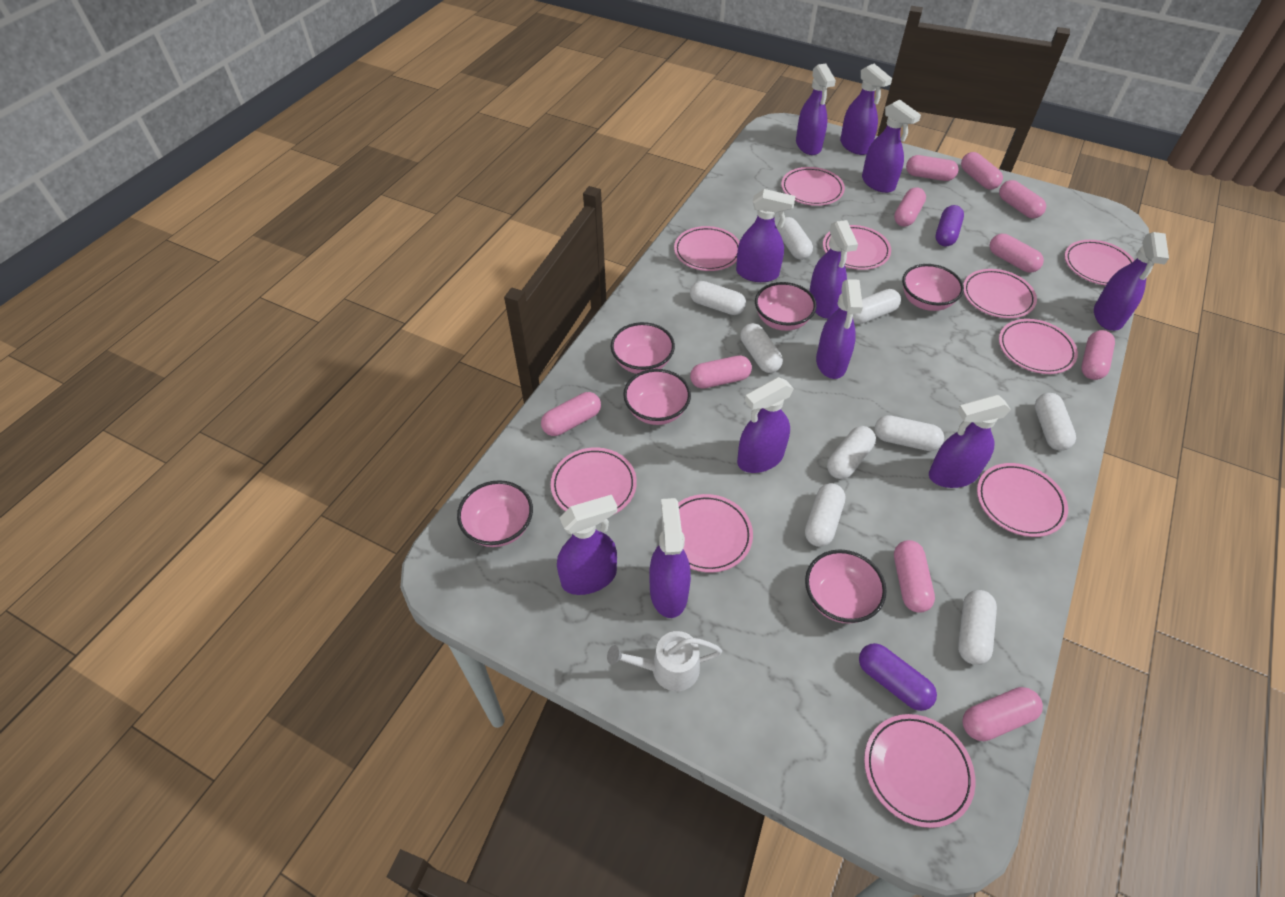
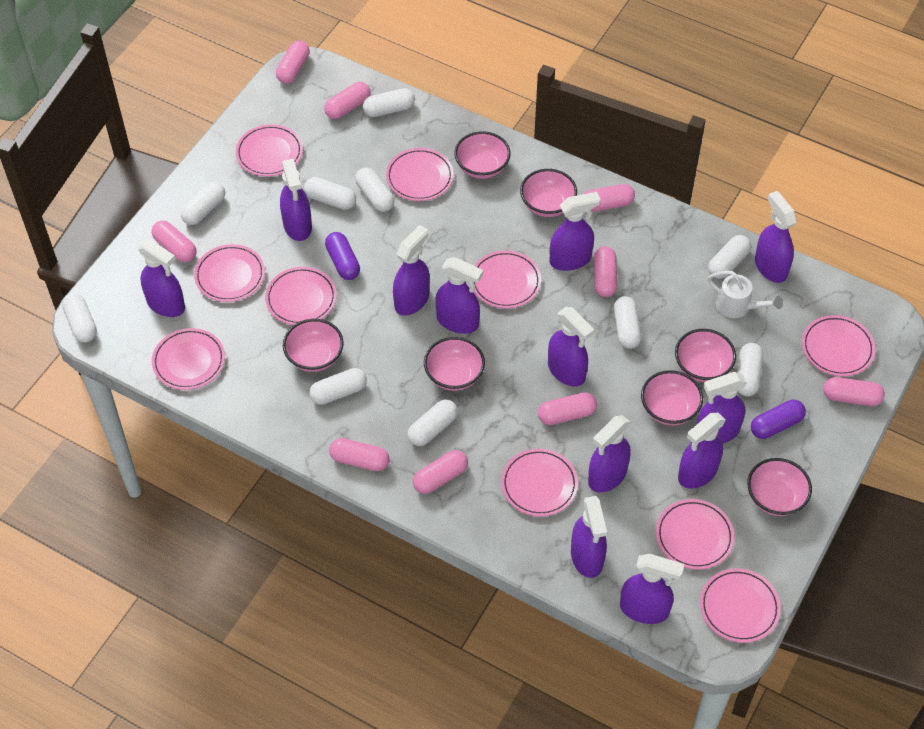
pink bowl: [457,480,533,547] [611,322,675,374] [623,369,691,425] [755,282,817,331] [805,549,887,624] [902,264,964,311] = 6 -> [283,319,344,372] [424,337,485,391] [454,131,511,179] [520,169,577,217] [641,370,703,426] [675,329,736,382] [747,458,812,516] = 7
pink capsule: [541,392,601,436] [690,356,752,389] [894,187,926,227] [894,540,935,613] [906,155,959,181] [961,152,1003,190] [962,687,1043,741] [990,234,1044,273] [999,180,1046,218] [1081,330,1115,380] = 10 -> [152,221,197,262] [276,41,310,84] [324,82,371,119] [329,438,390,471] [413,450,468,494] [538,392,597,425] [584,184,635,212] [594,246,617,297] [823,377,885,406] = 9
purple spray bottle: [557,495,617,595] [649,498,691,618] [736,189,795,282] [737,377,794,473] [796,64,836,155] [809,220,858,319] [816,279,863,379] [840,64,892,155] [862,100,921,193] [929,395,1011,488] [1094,232,1169,331] = 11 -> [138,239,185,317] [280,159,312,241] [393,225,430,316] [435,257,483,334] [548,307,595,387] [550,192,601,271] [571,496,607,578] [588,415,631,492] [620,554,684,624] [678,413,726,489] [697,372,747,444] [755,191,797,283] = 12
white capsule: [690,281,746,315] [740,323,783,373] [777,217,813,260] [805,483,846,547] [827,426,876,479] [853,289,901,324] [875,415,944,451] [958,590,997,665] [1035,393,1076,451] = 9 -> [62,293,97,342] [181,181,225,225] [304,177,356,210] [309,368,367,405] [355,168,394,212] [363,88,415,117] [407,399,458,446] [614,296,642,349] [708,235,751,279] [737,343,763,396] = 10

